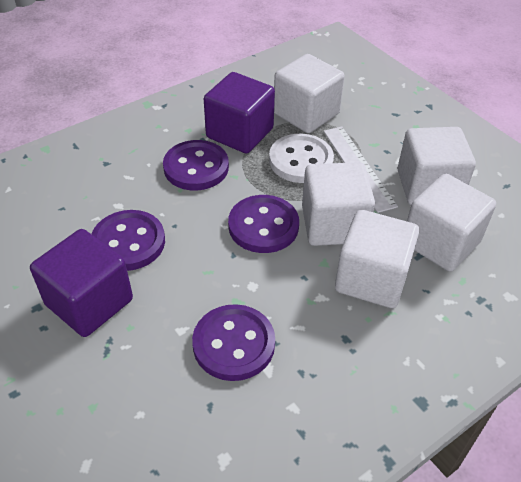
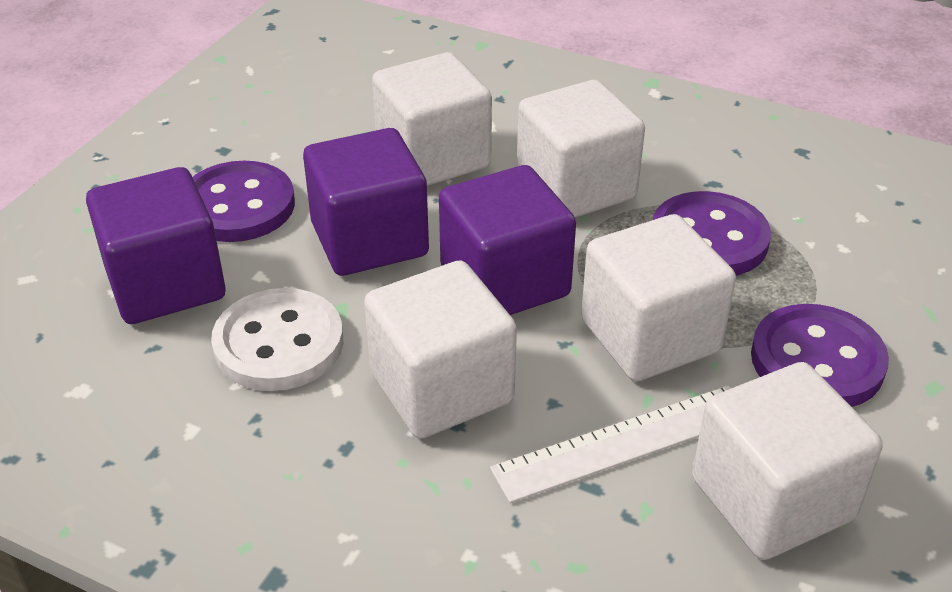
purple button: [92,210,165,271] [163,140,229,190] [192,304,275,381] [228,195,299,253] = 4 -> [192,161,295,242] [653,191,771,276] [751,304,889,407] = 3
purple cube: [30,229,133,337] [204,72,275,154] = 2 -> [86,167,226,324] [303,128,429,276] [439,165,576,315] = 3

